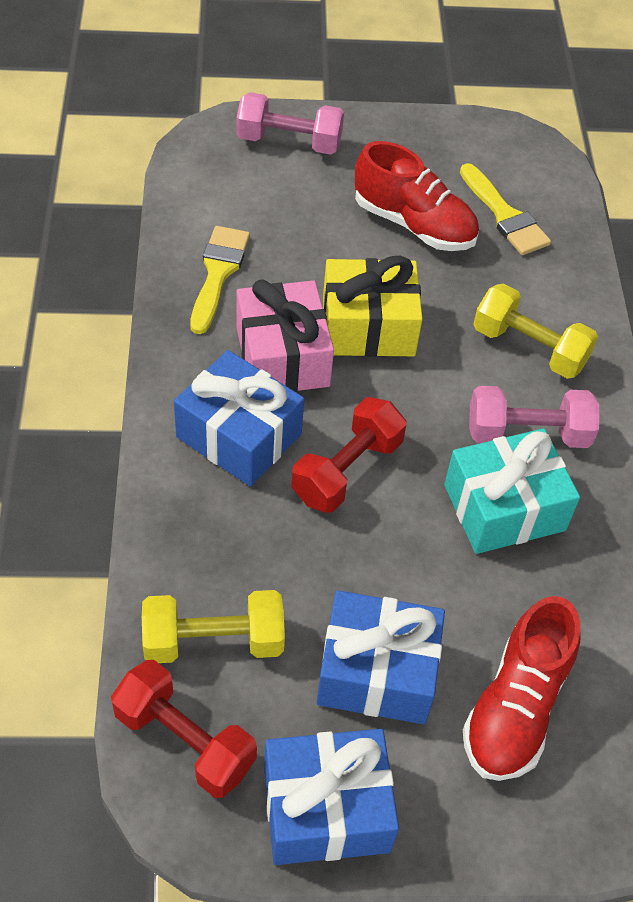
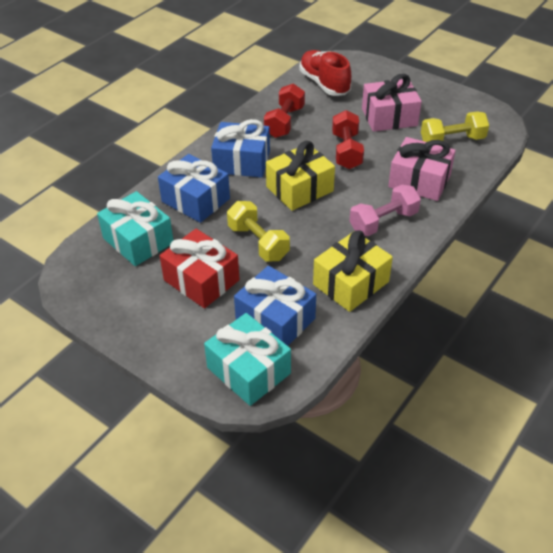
pink dumbbell: [236,92,344,155] [469,386,600,448] = 2 -> [350,185,421,236] = 1
pink gift: [236,279,334,392] = 1 -> [362,74,422,132] [388,137,456,201] = 2
red gift: none = 0 -> [160,229,240,308] = 1
red shoe: [355,141,479,251] [463,596,580,781] = 2 -> [299,50,351,96] = 1
turquoise gift: [444,429,580,554] = 1 -> [97,191,173,266] [204,313,291,406] = 2
yellow brush: [190,226,250,334] [460,163,551,255] = 2 -> none = 0
yellow gift: [323,256,423,357] = 1 -> [266,141,335,211] [313,230,393,312] = 2

